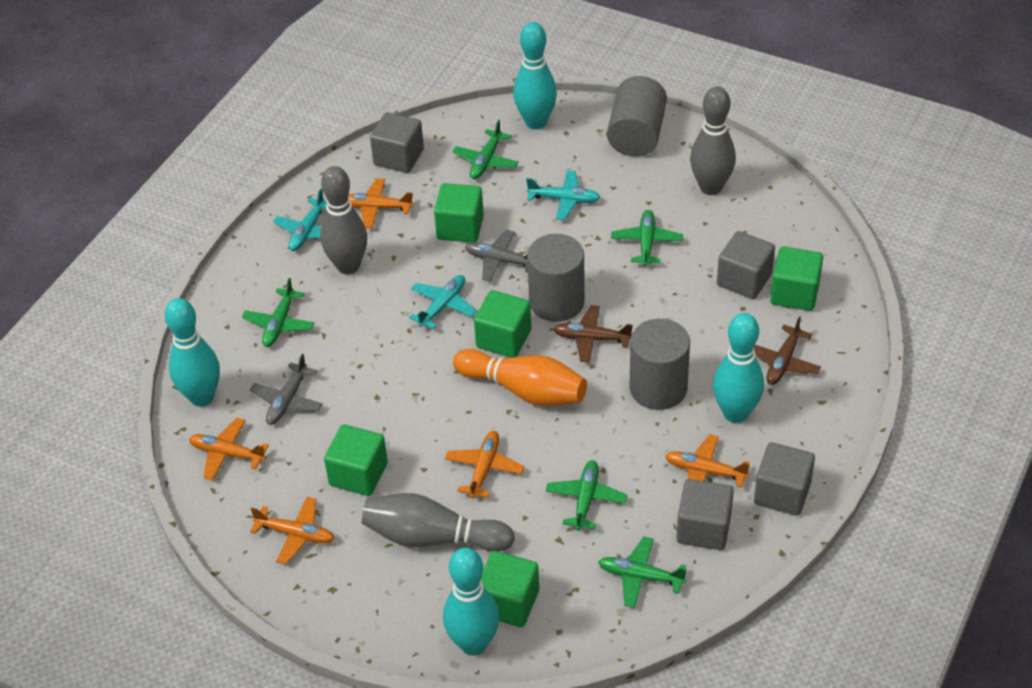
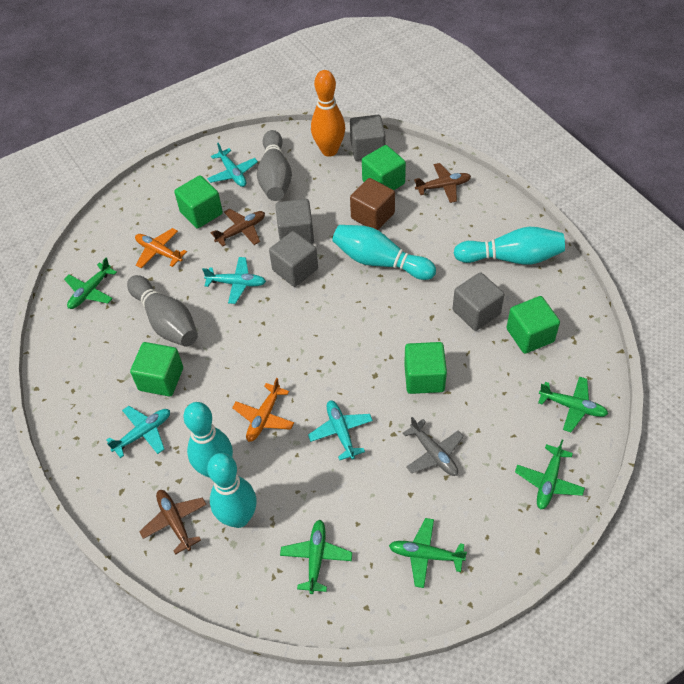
brown cube: none = 0 -> [350,178,395,230] = 1
brown plane: [553,305,633,363] [754,316,821,385] = 2 -> [139,490,207,555] [211,208,265,246] [414,163,471,203] = 3
grey bowling pin: [320,166,367,274] [362,493,515,551] [690,86,736,195] = 3 -> [127,275,198,347] [257,130,292,201] = 2
grey cylinder: [527,234,585,322] [607,76,667,157] [629,319,690,410] = 3 -> none = 0
grey plane: [250,354,323,425] [465,230,528,282] = 2 -> [403,417,464,476] = 1
orange plane: [189,418,269,480] [250,497,335,564] [348,178,414,228] [445,431,524,499] [665,434,750,488] = 5 -> [135,228,187,268] [232,378,294,442] = 2
turquoise plane: [273,188,327,251] [409,275,477,330] [526,170,601,220] = 3 -> [107,406,170,458] [202,257,266,304] [207,143,258,187] [308,400,373,460] = 4

